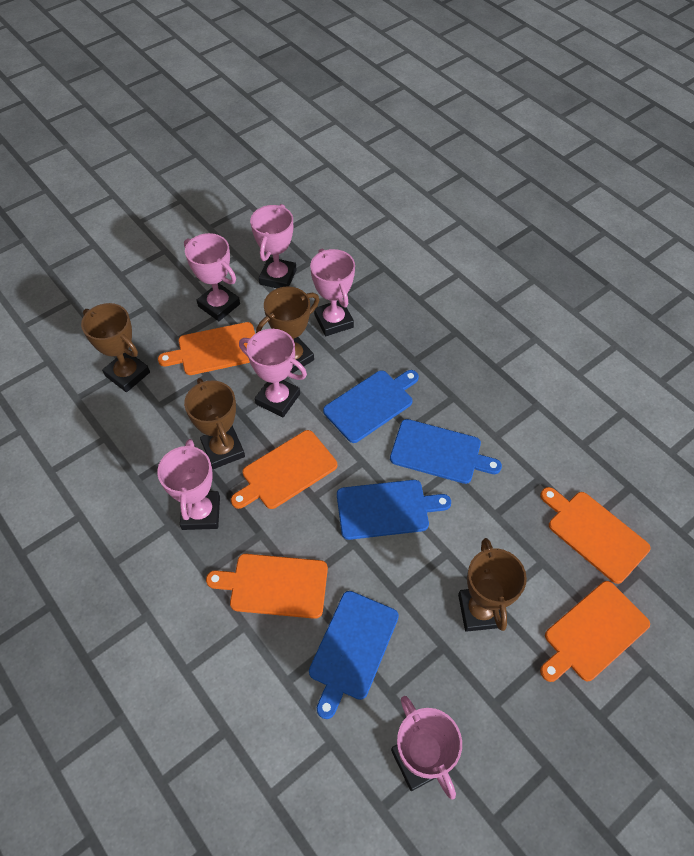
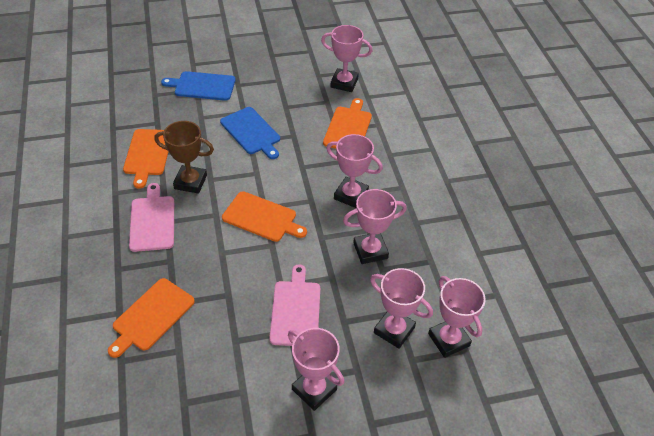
blue cutting board: [309,591,399,719] [323,370,419,443] [337,480,451,540] [390,419,502,484] = 4 -> [161,71,236,101] [220,107,280,159] = 2
brown trophy: [81,303,150,392] [184,378,245,469] [256,286,319,373] [458,538,527,632] = 4 -> [155,121,214,194] = 1
orange cutting board: [158,322,255,375] [206,554,328,619] [231,430,337,509] [540,487,651,584] [540,581,650,682] = 5 -> [108,278,195,358] [123,129,169,189] [222,191,307,242] [323,98,372,149] = 4
pink cutting board: none = 0 -> [129,183,174,252] [269,264,320,346] = 2

